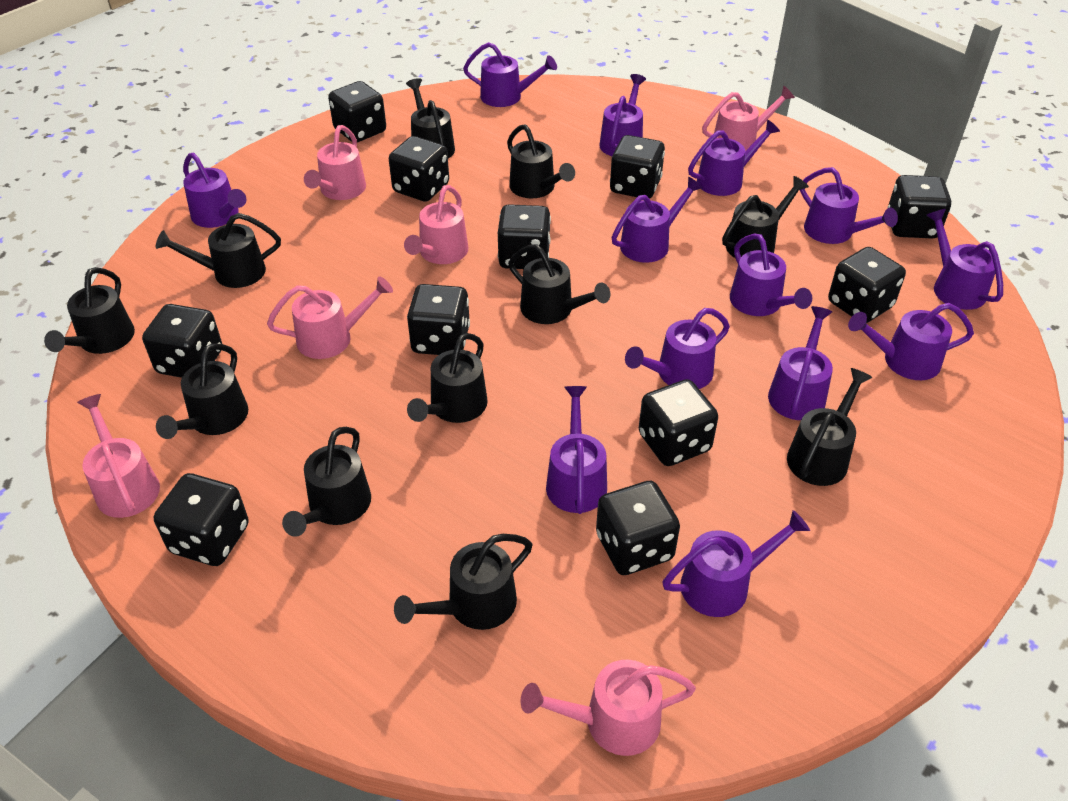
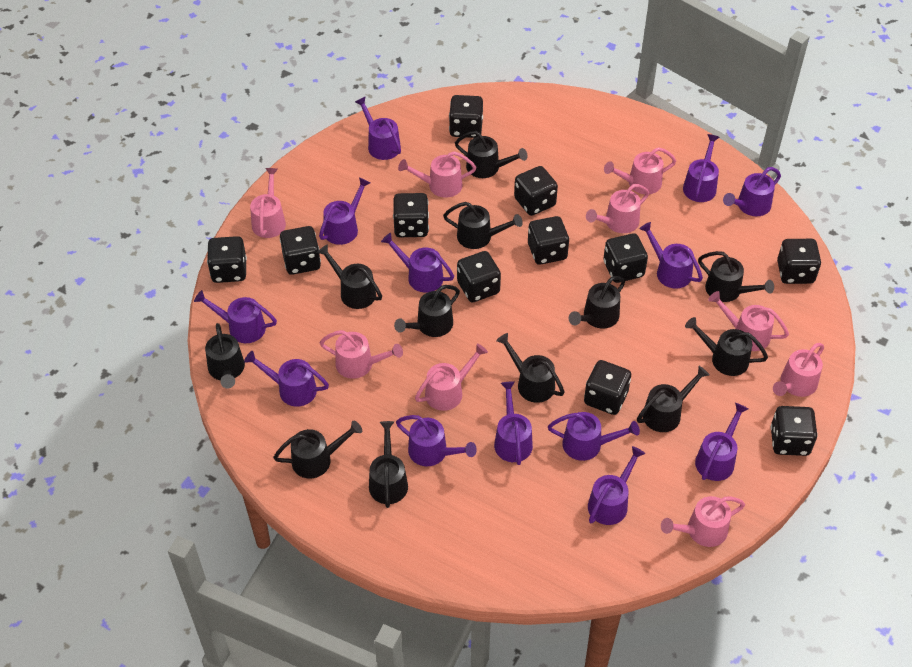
black watering can: [44,267,135,354] [156,213,281,288] [156,343,248,439] [282,427,371,537] [394,534,532,630] [406,78,455,158] [407,333,488,423] [507,124,575,198] [508,244,610,324] [722,176,809,258] [787,368,872,486] = 11 -> [205,323,245,389] [273,421,362,478] [317,244,382,309] [369,421,408,508] [394,285,460,337] [443,202,523,249] [455,131,528,178] [496,333,565,403] [569,276,625,329] [637,366,710,432] [685,317,768,376] [698,251,774,302] = 12
pink watering can: [77,394,160,518] [267,276,393,359] [304,125,366,200] [404,185,469,264] [521,660,696,756] [702,86,795,151] = 6 -> [250,168,286,238] [320,330,403,379] [398,151,477,198] [415,343,488,411] [586,184,649,233] [604,147,676,194] [661,496,745,547] [708,291,789,351] [773,343,824,397] = 9

